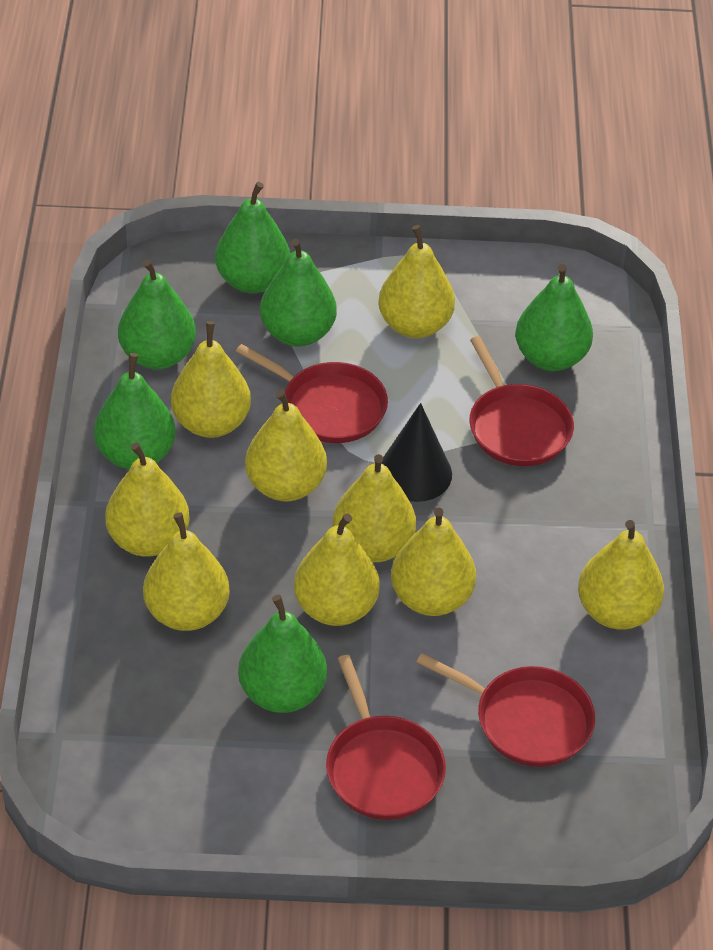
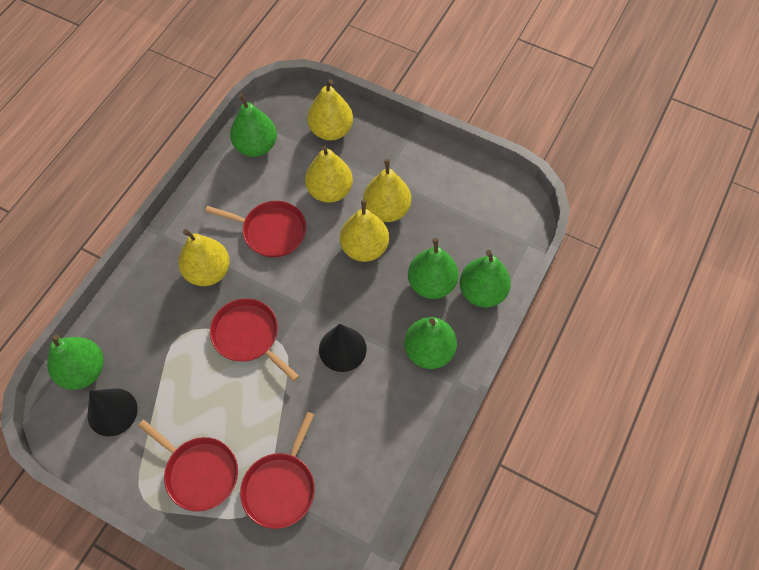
black cone: [381,403,452,502] = 1 -> [87,388,138,437] [319,324,367,372] = 2
green pear: [94,353,176,470] [118,259,196,369] [215,182,290,293] [238,595,327,713] [260,239,337,347] [515,264,593,371] = 6 -> [47,334,104,390] [230,94,277,157] [404,317,457,369] [408,238,458,299] [460,250,511,307] = 5
yellow pear: [105,442,190,557] [143,512,230,631] [171,321,251,438] [245,390,327,501] [294,514,380,626] [332,454,416,562] [378,225,455,338] [391,508,476,616] [578,520,664,630] = 9 -> [178,229,230,286] [305,145,353,203] [307,79,353,141] [340,199,389,262] [363,159,411,222] = 5

